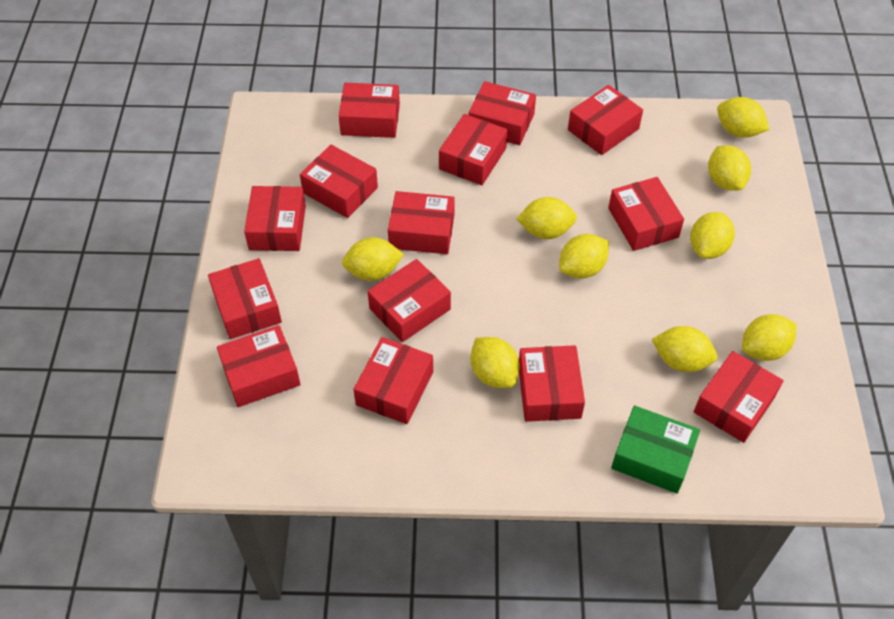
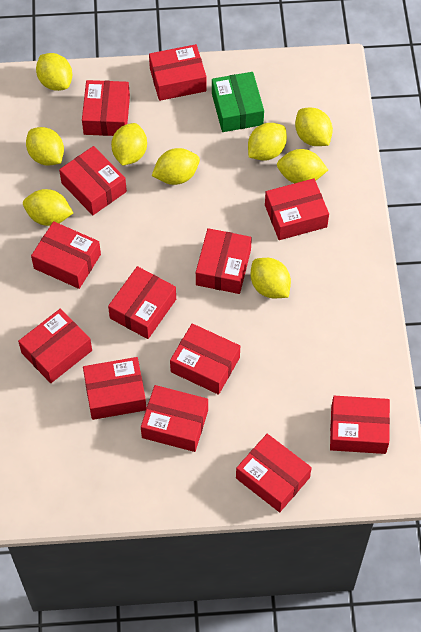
red box: [208,258,282,339] [217,325,301,407] [244,186,306,251] [300,145,378,218] [339,83,400,138] [354,337,433,424] [368,259,451,342] [388,191,455,254] [439,114,507,185] [468,81,536,145] [519,345,585,422] [568,85,643,155] [608,177,684,251] [694,351,784,443] = 14 -> [18,309,92,383] [31,221,101,289] [59,146,127,215] [82,80,130,136] [83,357,146,420] [108,266,176,339] [141,385,208,452] [149,44,207,101] [170,323,240,395] [196,228,252,294] [236,434,312,512] [265,178,329,240] [330,396,390,454] = 13

